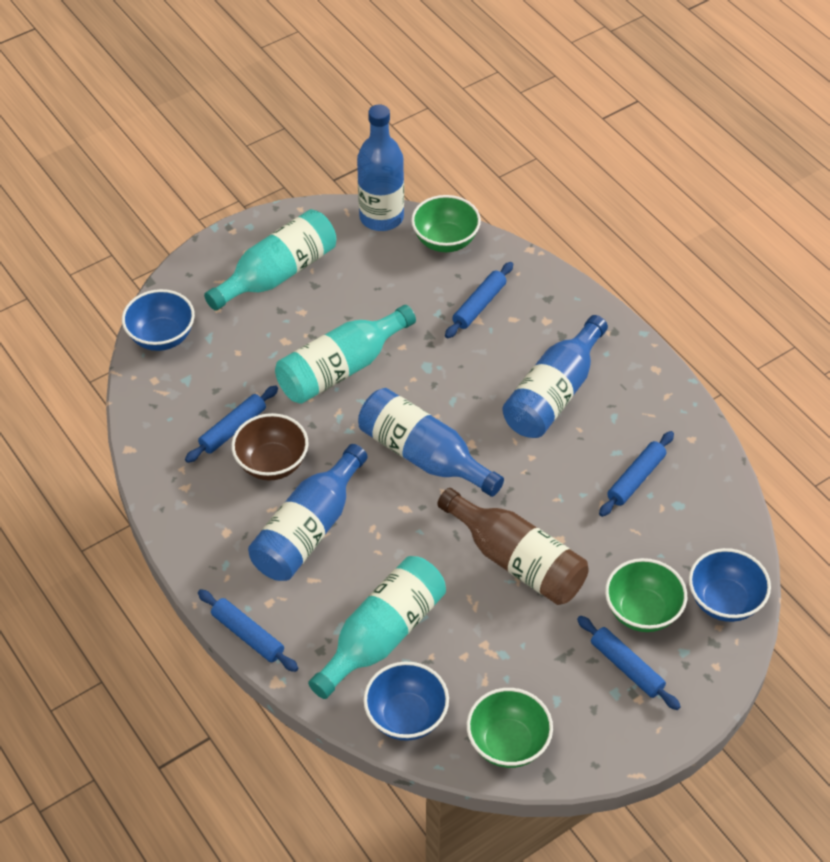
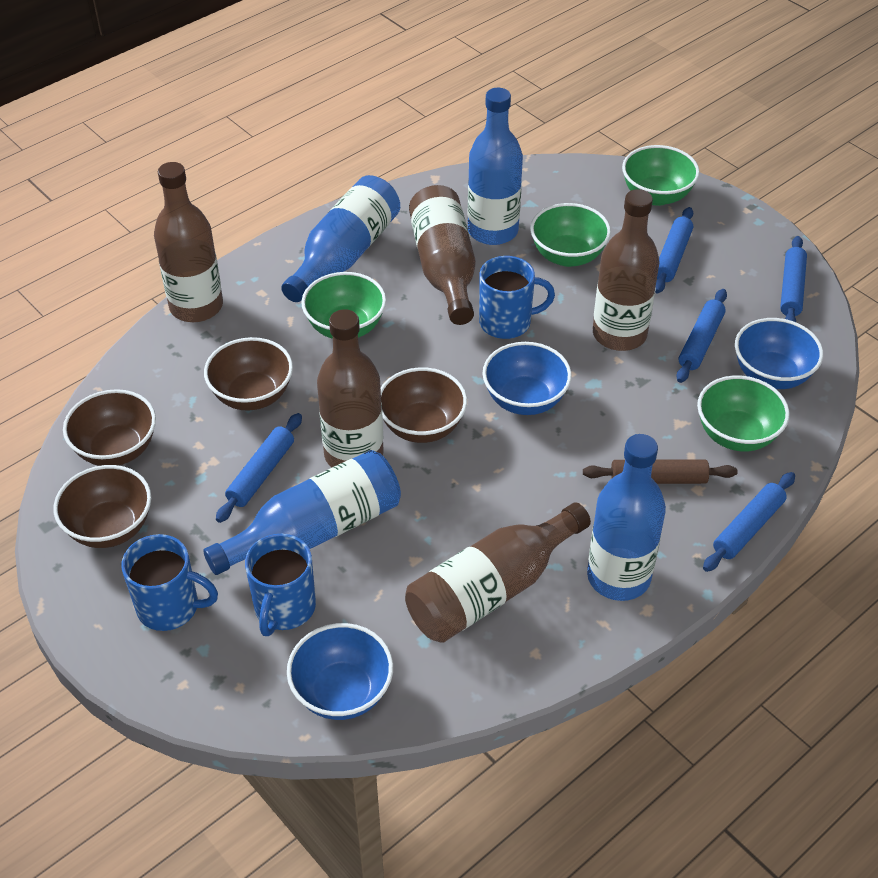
blue mug: none = 0 -> [121,534,218,631] [245,534,316,636] [479,256,555,339] = 3
brown bottle: [437,488,589,605] = 1 -> [154,162,223,322] [317,309,384,467] [405,502,591,643] [409,185,476,325] [593,189,660,351] = 5
brown bowl: [231,413,309,480] = 1 -> [53,465,151,548] [63,389,156,466] [204,337,293,411] [381,367,467,443] = 4
brown rolling pin: none = 0 -> [583,459,738,484] = 1
green bowl: [411,195,481,252] [467,688,553,768] [605,558,687,632] = 3 -> [301,272,386,339] [530,203,611,267] [622,145,700,206] [697,376,789,451] = 4
turquoise bottle: [204,209,336,311] [275,305,416,404] [308,556,446,699] = 3 -> none = 0

